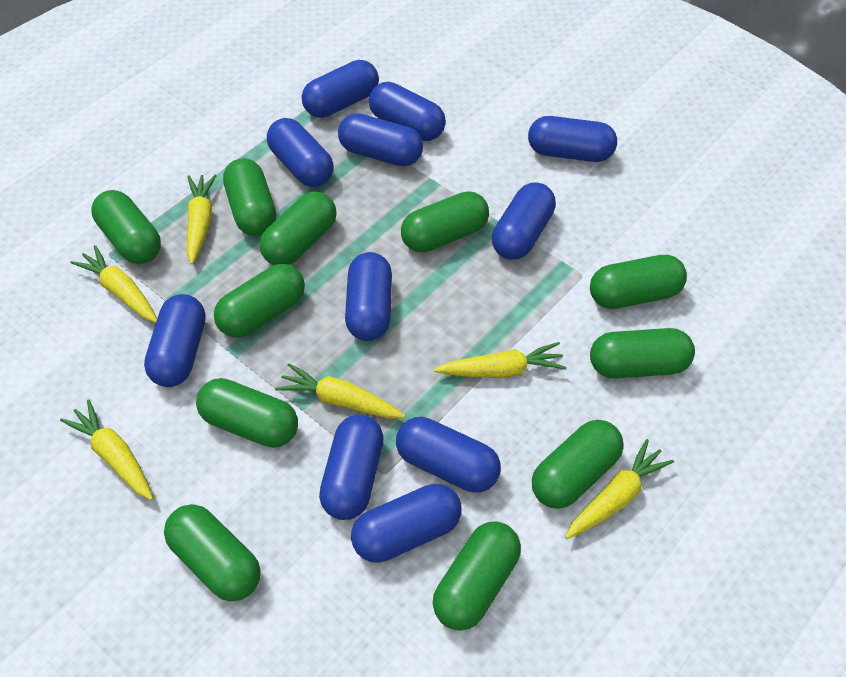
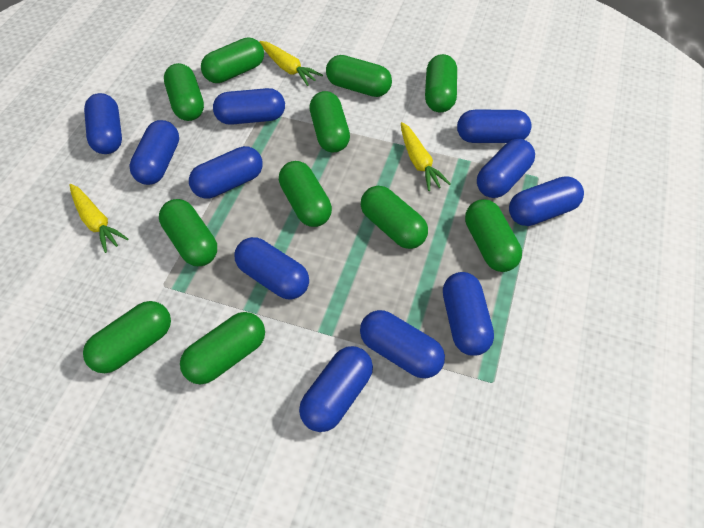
yellow carrot: [60,400,153,500] [71,245,157,323] [187,174,217,264] [275,363,405,419] [434,342,567,378] [565,439,674,539] = 6 -> [70,184,128,253] [259,41,323,86] [401,122,451,191] = 3

